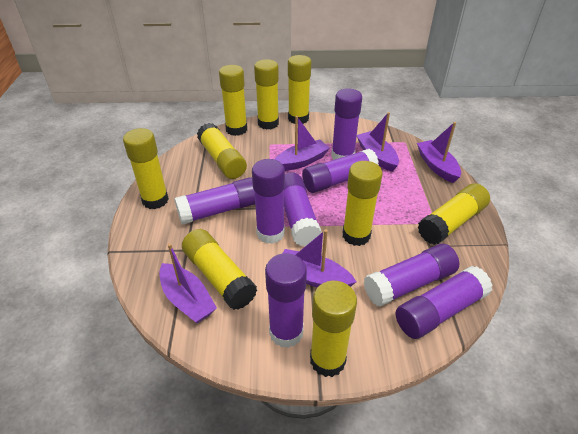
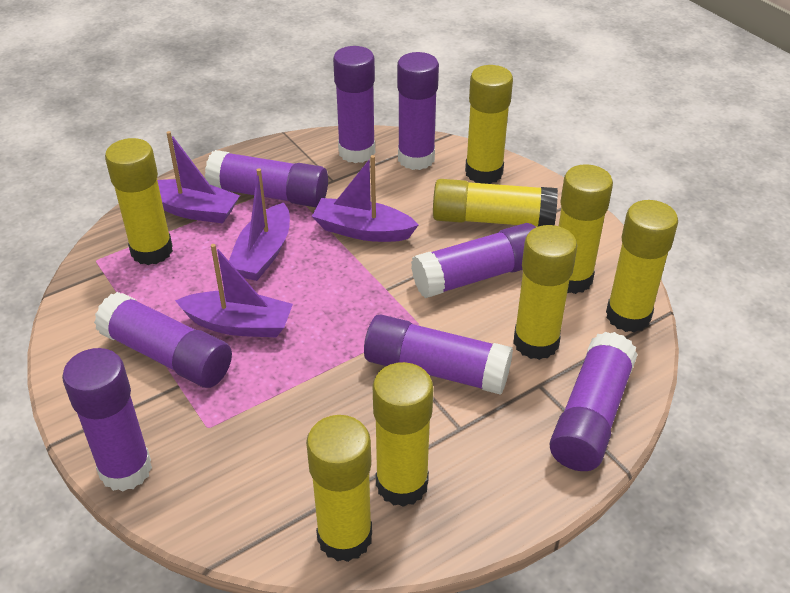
purple boat: [159,243,217,323] [274,116,330,171] [282,229,357,288] [357,112,399,172] [417,122,461,183] = 5 -> [157,131,240,224] [175,244,293,337] [229,168,290,281] [312,155,419,242] = 4
yellow glue stick: [123,128,169,209] [182,229,257,310] [197,123,247,179] [219,65,247,136] [254,59,279,130] [288,55,311,124] [310,281,357,377] [342,161,382,246] [418,184,490,245] = 9 -> [105,138,173,265] [306,415,372,562] [373,362,433,507] [433,179,558,227] [465,65,513,184] [513,225,578,360] [559,164,613,294] [606,200,678,333] = 8

